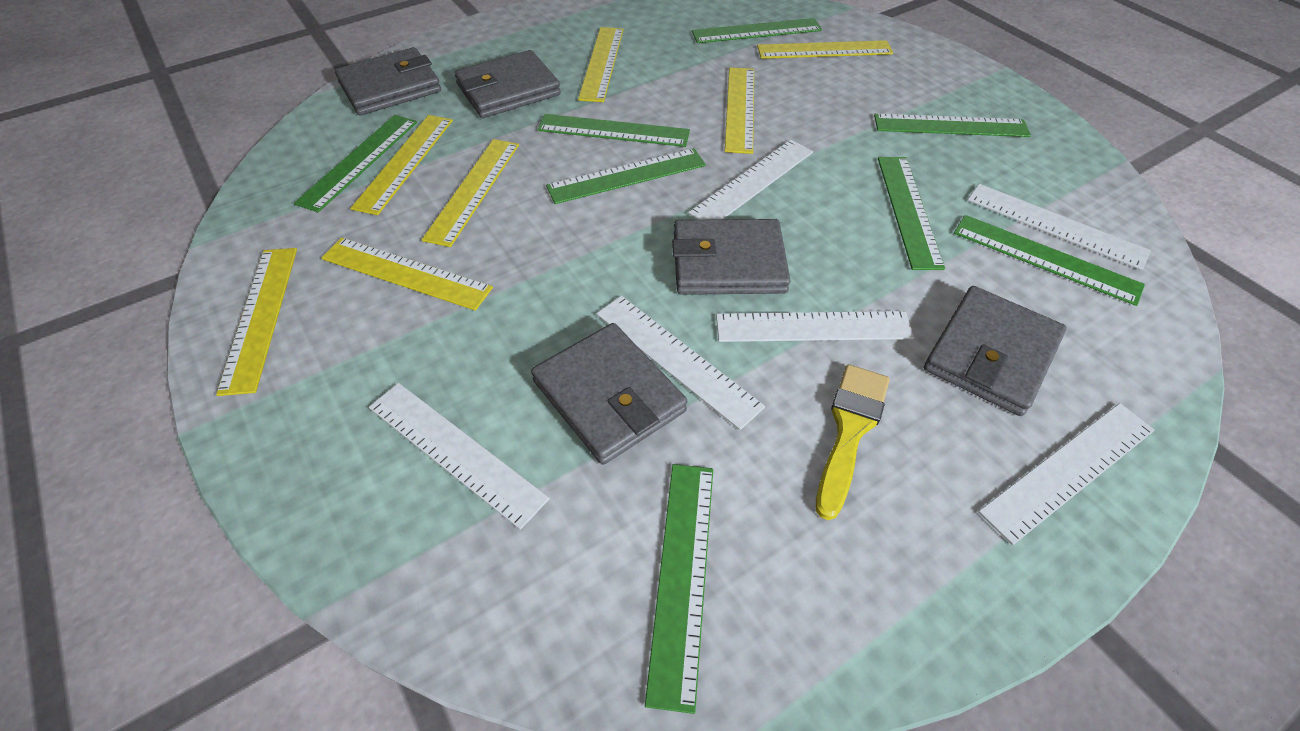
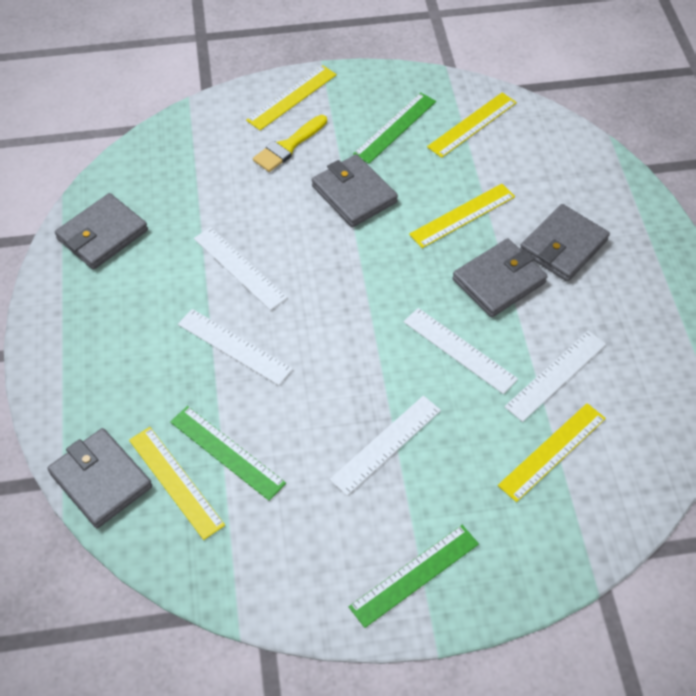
green ruler: [294,115,417,212] [537,114,690,147] [546,148,706,204] [645,464,713,714] [692,18,822,43] [874,114,1031,137] [878,157,945,270] [954,215,1145,306] = 8 -> [170,406,286,501] [349,525,479,628] [353,92,436,164] = 3
white ruler: [369,383,550,530] [596,296,765,430] [688,140,813,220] [716,311,914,342] [968,184,1151,270] [978,403,1155,545] = 6 -> [178,309,293,385] [194,227,288,310] [329,395,441,496] [404,308,518,394] [504,331,606,422] = 5
yellow ruler: [216,248,297,396] [321,238,493,311] [350,115,453,215] [422,139,519,247] [578,27,624,102] [725,67,754,154] [757,40,893,59] = 7 -> [129,427,225,540] [246,65,337,130] [409,184,515,248] [427,92,517,158] [498,403,606,502] = 5

